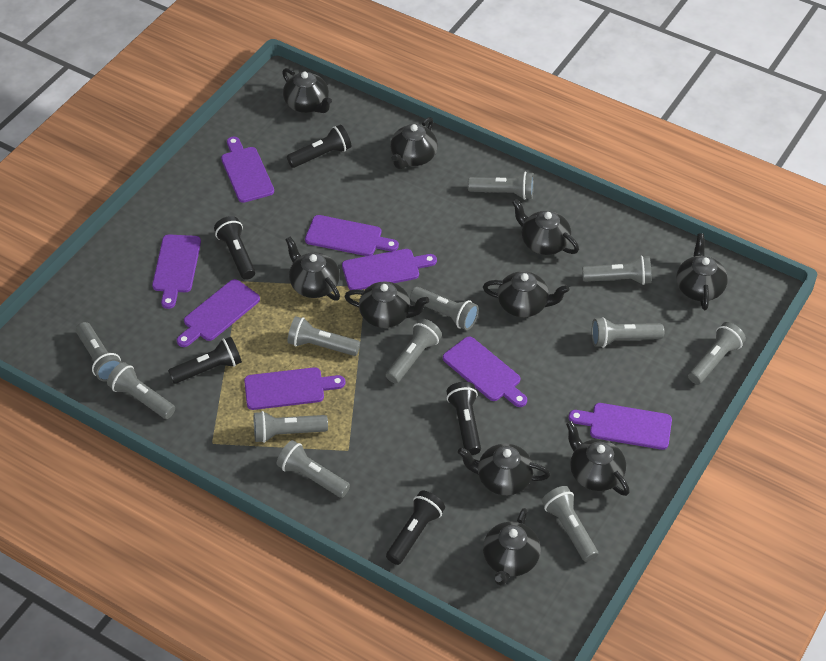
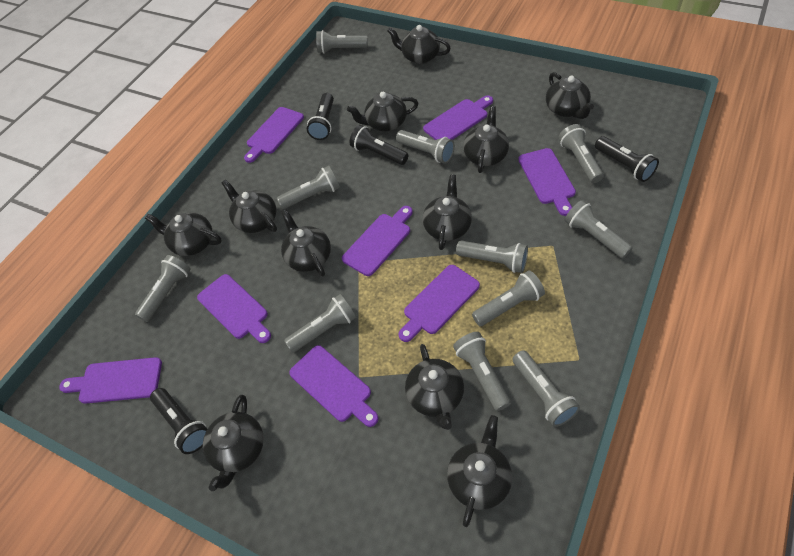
black flashlight: [168,337,242,384] [214,216,255,280] [287,125,351,168] [386,491,445,565] [447,382,481,455] = 5 -> [150,388,207,454] [307,93,334,140] [350,125,408,165] [595,136,659,182] = 4
black teapot: [282,68,332,113] [285,237,340,301] [344,281,429,328] [390,117,438,169] [458,443,550,495] [483,271,569,317] [483,508,541,586] [512,199,579,255] [566,421,630,496] [676,233,728,310] = 10 -> [145,213,222,256] [203,395,264,491] [222,180,277,233] [281,209,331,276] [347,92,418,131] [387,25,451,64] [405,344,464,430] [423,174,472,250] [447,415,512,527] [463,106,509,173] [546,72,594,119] = 11
grey flashlight: [76,322,122,381] [107,362,175,419] [254,411,328,443] [277,440,350,498] [287,316,360,356] [386,319,442,384] [410,287,479,330] [468,172,534,200] [542,486,598,562] [582,255,651,285] [592,317,664,348] [688,322,746,384] = 12 -> [135,255,191,322] [277,166,340,209] [284,294,356,353] [316,30,368,54] [396,130,455,164] [453,332,511,411] [456,241,528,273] [472,270,545,326] [512,350,580,427] [558,124,604,183] [565,200,633,258] = 11

